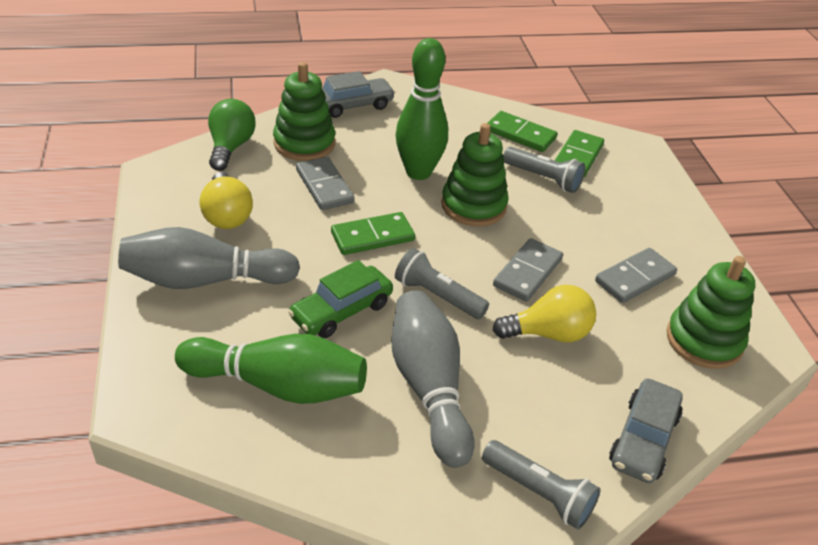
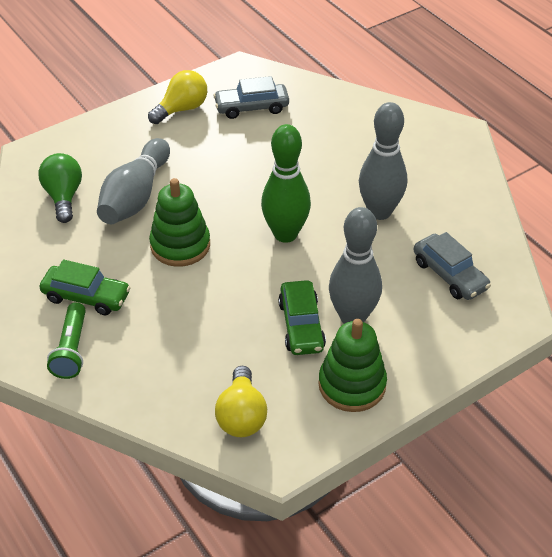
green bowling pin: [175,334,367,404] [396,38,448,180] = 2 -> [261,124,311,243] = 1
green car: [288,260,393,338] = 1 -> [40,260,131,315] [278,280,326,355] = 2
green domino: [331,212,415,255] [487,111,557,152] [555,130,604,177] = 3 -> none = 0
green flashlight: none = 0 -> [47,302,86,379] = 1
green stacking toy: [273,62,335,161] [441,123,509,226] [666,256,755,369] = 3 -> [149,178,210,267] [318,319,387,412] = 2
grey bowling pin: [118,227,300,289] [391,290,475,468] = 2 -> [97,138,170,224] [329,207,382,324] [359,102,407,220] = 3
grey domino: [296,157,355,210] [493,238,563,302] [595,248,677,303] = 3 -> none = 0
grey flashlight: [395,248,489,319] [482,440,601,530] [503,147,585,193] = 3 -> none = 0

